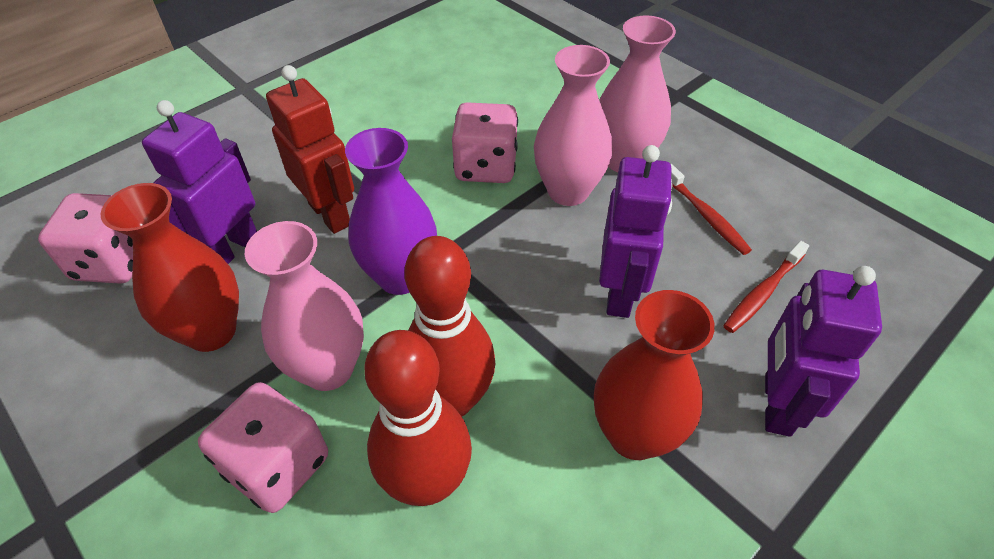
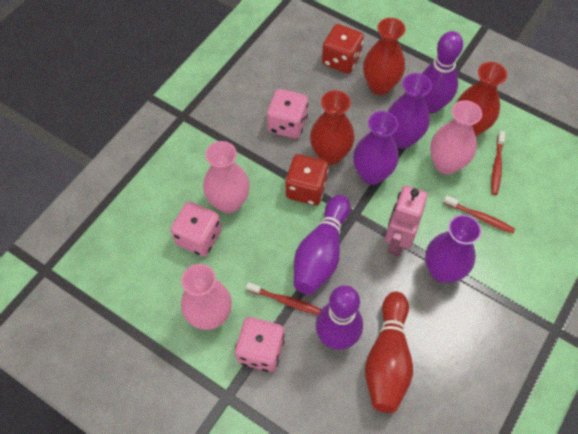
pink robot: none = 0 -> [385,186,428,256] = 1
purple bowling pin: none = 0 -> [294,195,350,295] [316,285,363,350] [422,31,463,113] = 3
purple robot: [142,100,257,264] [599,145,673,318] [765,266,882,437] = 3 -> none = 0
purple vase: [345,128,437,295] = 1 -> [353,111,399,185] [387,73,432,149] [425,215,482,283] = 3
red bowling pin: [364,330,472,506] [405,236,495,417] = 2 -> [365,292,413,413] = 1
red dice: none = 0 -> [285,154,329,205] [322,24,364,74] = 2
red robot: [266,65,354,234] = 1 -> none = 0
red toothbrush: [671,164,752,255] [723,241,809,333] = 2 -> [246,282,321,315] [443,195,515,234] [491,131,505,195] = 3
red vase: [101,183,239,352] [594,290,715,460] = 2 -> [310,90,355,165] [363,18,405,95] [456,62,507,136] = 3

